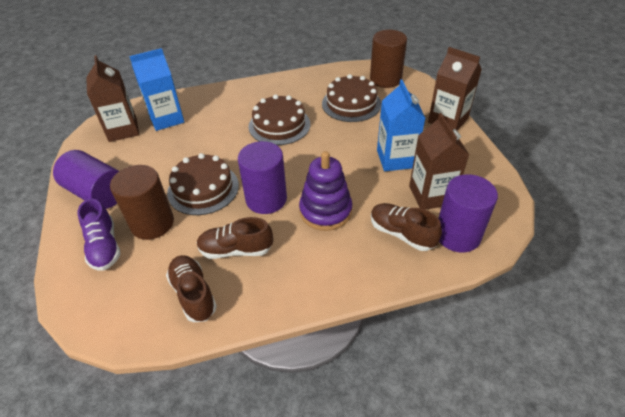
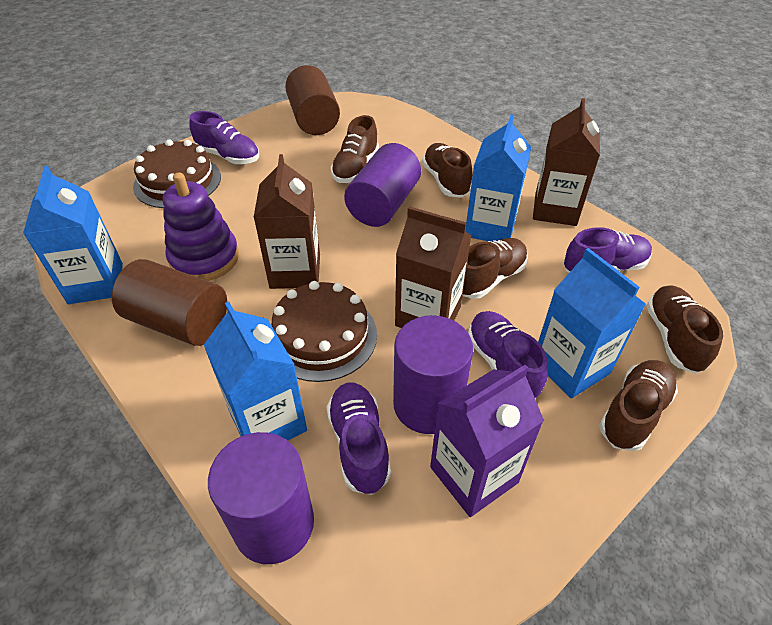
blue carton: [129,48,184,131] [377,79,425,171] = 2 -> [23,166,123,304] [204,302,307,441] [466,114,531,242] [538,248,646,398] = 4
brown cake: [167,153,239,215] [248,94,310,145] [322,74,381,122] = 3 -> [133,139,221,208] [271,281,377,382] = 2
brown shoe: [166,255,217,322] [197,217,273,259] [371,203,442,251] = 3 -> [331,115,379,183] [422,143,473,197] [462,238,528,299] [599,360,678,451] [646,285,723,374] = 5
purple carton: none = 0 -> [430,365,544,517] = 1
purple shoe: [77,199,121,271] = 1 -> [189,111,259,164] [327,383,391,495] [468,311,548,398] [564,227,652,273] = 4

